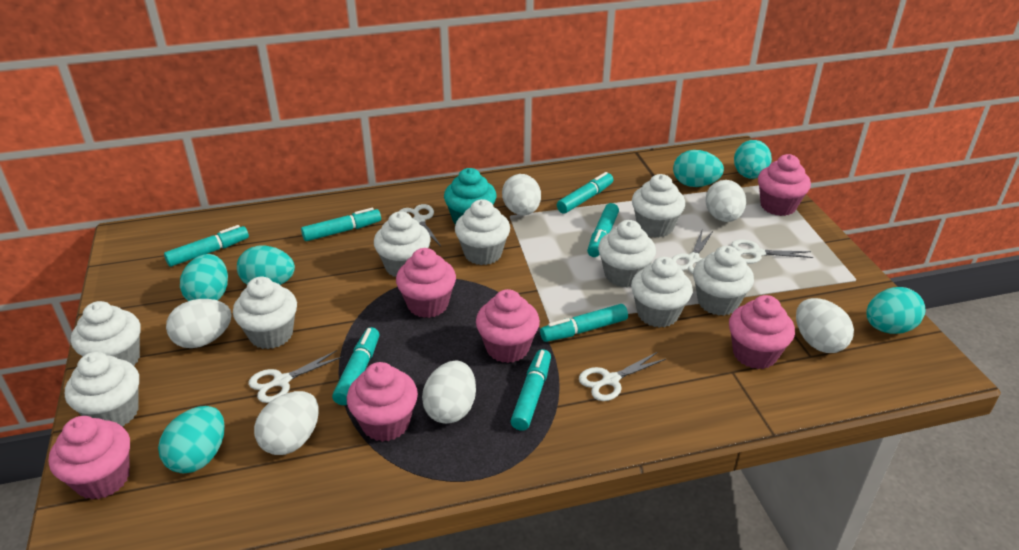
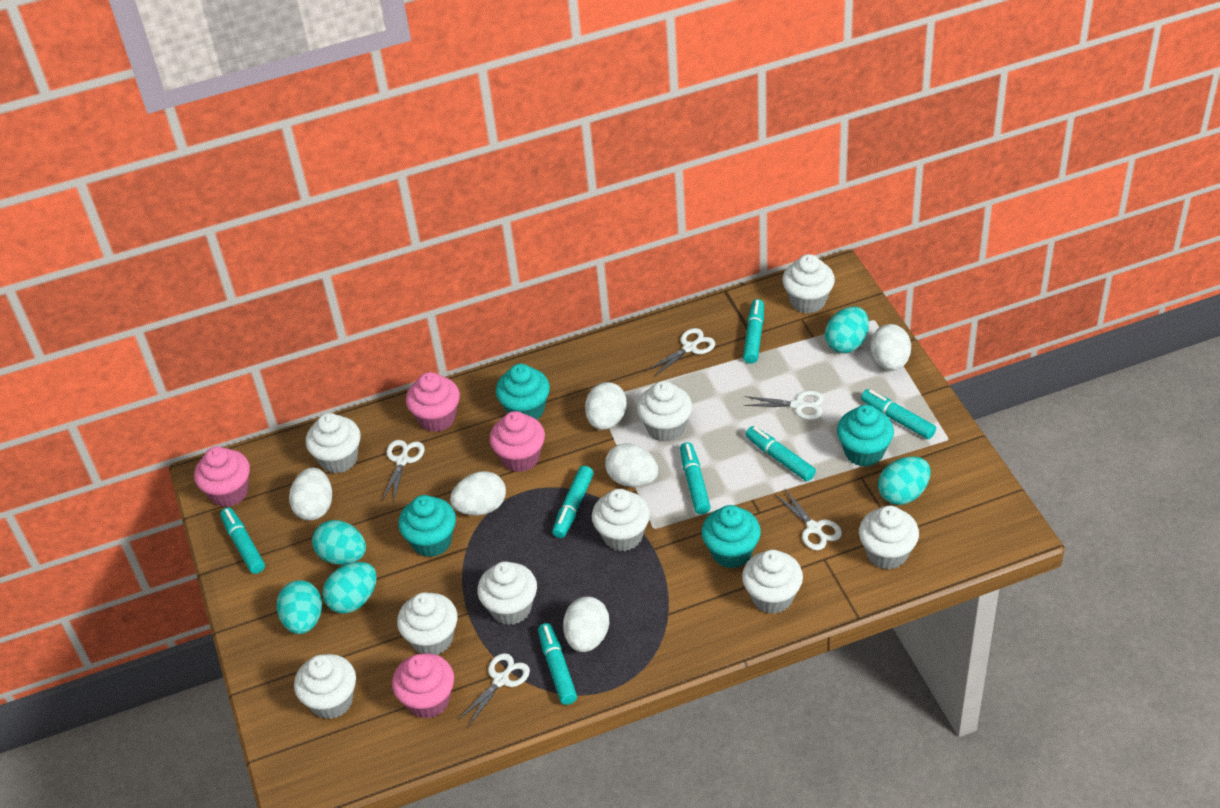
pink cupcake: [49,416,130,500] [347,362,418,442] [396,248,456,318] [476,289,540,363] [729,295,795,369] [758,154,811,216] = 6 -> [194,446,250,507] [392,653,454,719] [406,372,460,432] [489,411,545,472] = 4
turquoise cupcake: [444,168,496,225] = 1 -> [398,495,456,557] [496,364,550,419] [701,505,761,568] [837,405,894,467] = 4
turquoise egg: [158,406,225,474] [180,254,228,301] [237,246,295,285] [673,150,724,187] [734,140,772,179] [866,287,926,334] = 6 -> [277,580,322,634] [312,520,366,565] [323,562,377,614] [825,307,869,353] [878,456,931,505] = 5

